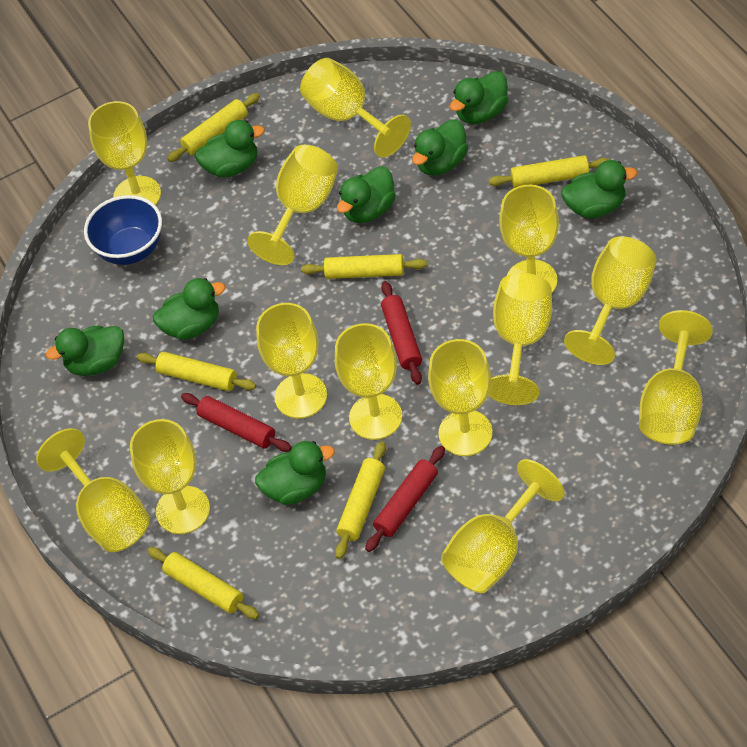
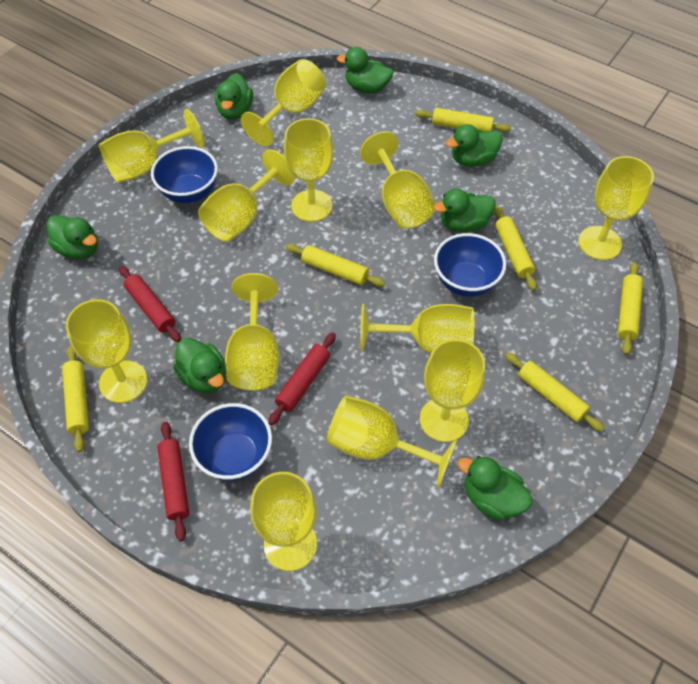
blue bowl: [84,195,162,265] = 1 -> [151,146,218,203] [189,403,272,481] [434,233,506,297] = 3
green duck: [46,325,124,376] [153,278,225,340] [195,120,265,177] [255,441,335,505] [337,166,396,223] [412,119,468,175] [450,71,508,124] [561,160,637,218] = 8 -> [47,215,98,259] [173,338,226,393] [215,73,253,120] [337,47,393,93] [434,188,496,232] [446,124,503,167] [458,456,533,521] = 7
yellow goblet: [36,428,150,552] [88,101,161,205] [130,419,210,534] [247,145,338,265] [256,303,327,419] [300,58,411,157] [335,323,402,440] [428,339,493,456] [441,459,565,593] [488,273,552,405] [499,185,559,293] [564,236,656,365] [639,310,713,445] = 13 -> [66,299,147,403] [99,109,204,183] [198,149,295,242] [225,273,279,391] [241,59,326,146] [250,472,317,571] [284,118,334,222] [327,396,457,488] [360,131,435,229] [360,304,474,354] [420,339,485,442] [578,156,654,260] = 12

